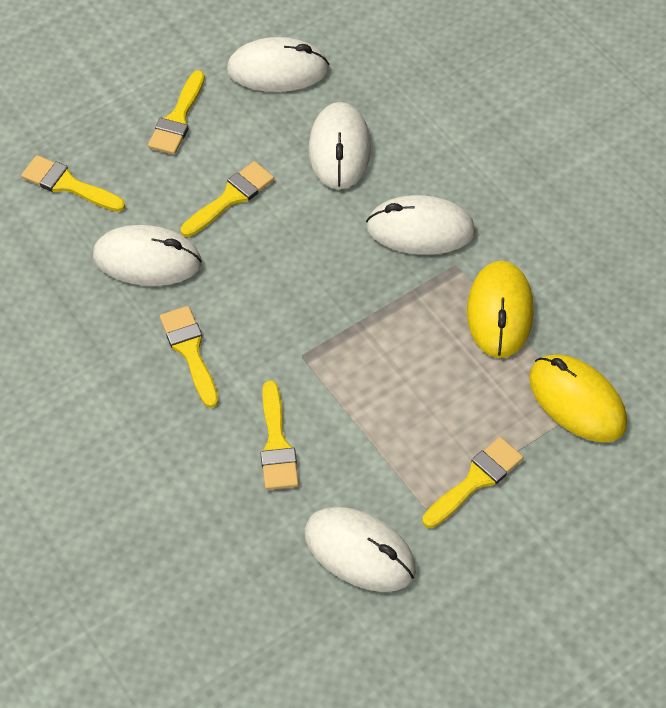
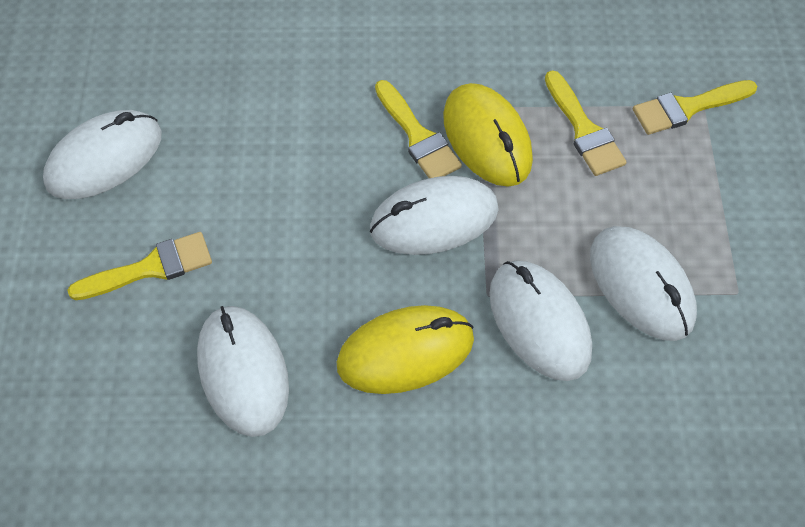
yellow brush: [21,155,125,212] [148,70,205,154] [160,306,218,408] [181,161,274,237] [261,380,299,490] [422,437,523,528] = 6 -> [67,232,212,300] [375,80,462,178] [545,70,627,176] [633,80,757,135] = 4

